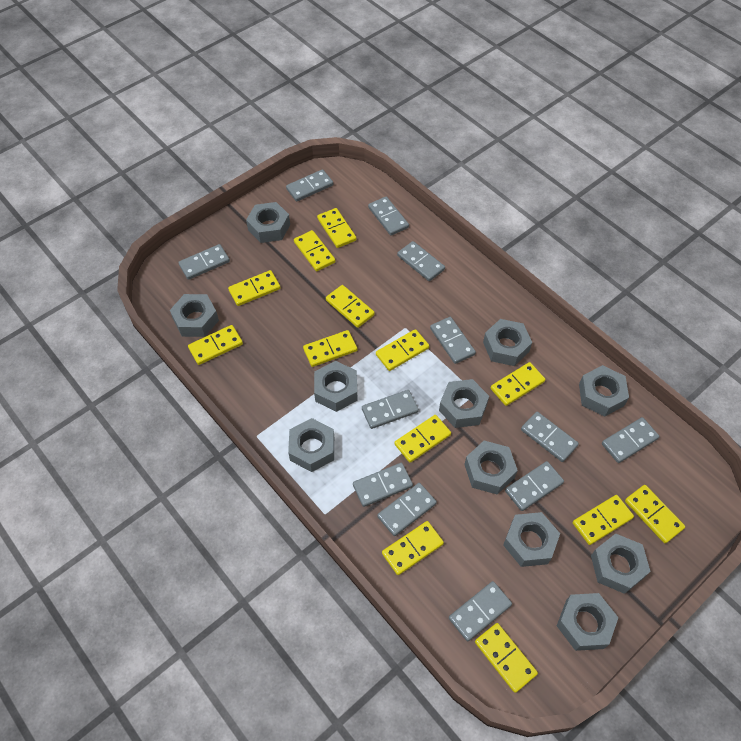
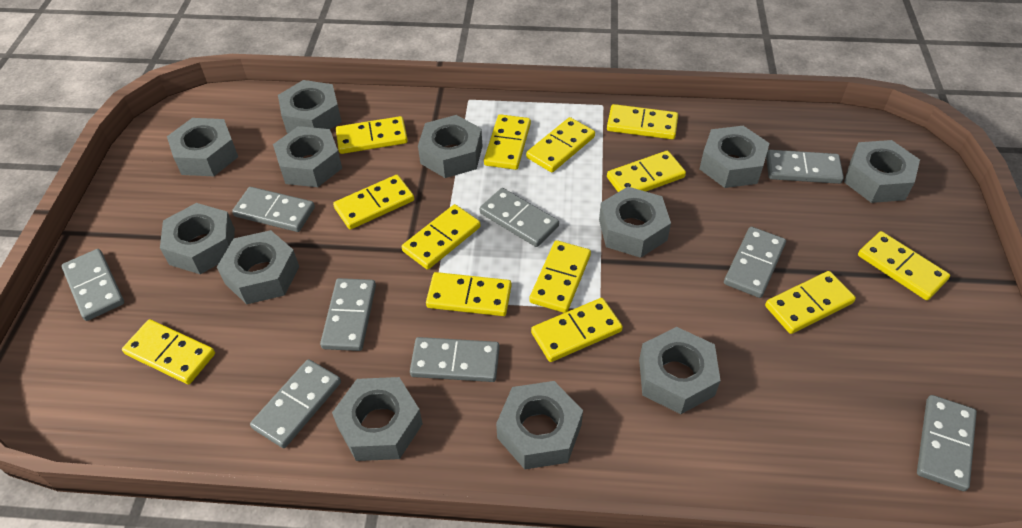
grey domino: [178,244,230,280] [286,169,333,202] [353,463,413,507] [362,390,419,429] [368,196,409,236] [377,483,437,536] [397,241,445,281] [430,317,476,364] [449,581,512,641] [505,461,564,511] [521,412,579,462] [602,417,660,463] = 12 -> [61,249,124,321] [232,187,315,232] [250,359,341,448] [320,278,376,351] [410,337,500,382] [480,188,559,247] [724,227,786,298] [766,150,844,184] [917,395,977,491] = 9
grey nut: [170,294,219,337] [246,202,290,243] [288,418,334,472] [314,361,358,412] [439,379,489,428] [464,441,518,495] [483,319,532,366] [503,512,560,567] [557,593,619,651] [579,365,629,417] [591,534,651,594] = 11 -> [160,203,235,274] [167,118,238,176] [217,230,299,304] [273,126,342,187] [278,80,342,133] [332,377,423,461] [418,115,482,178] [496,381,583,469] [599,187,671,258] [639,327,721,414] [699,126,770,188] [844,140,920,203] = 12

